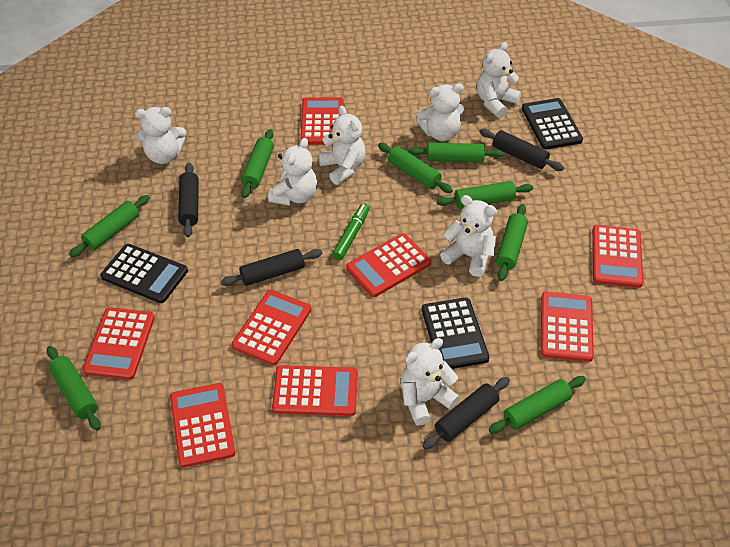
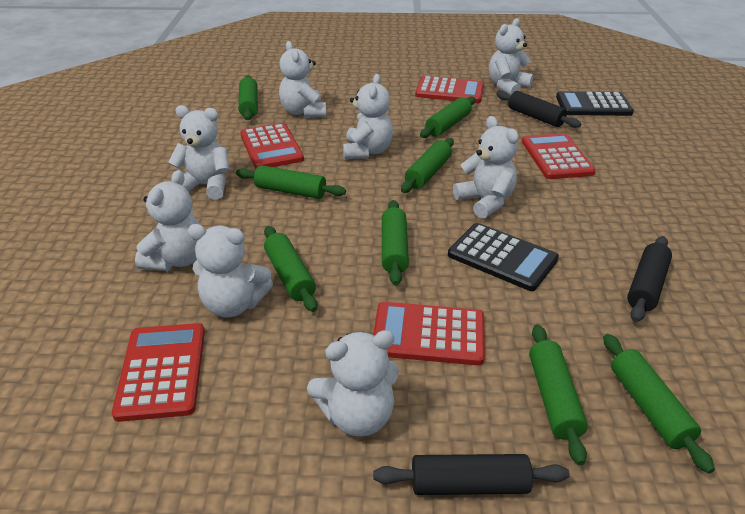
black calculator: [100,244,188,303] [422,298,489,369] [522,98,583,150] = 3 -> [448,223,559,291] [556,91,634,116] = 2
black rolling pin: [178,163,199,237] [221,249,322,286] [422,377,510,450] [479,129,564,171] = 4 -> [373,454,570,495] [496,91,581,128] [627,236,672,322] = 3
green marker: [332,203,370,260] = 1 -> none = 0
red calculator: [83,307,155,380] [170,383,235,468] [232,290,311,365] [272,365,358,416] [300,97,344,144] [346,233,431,297] [541,292,594,362] [592,225,643,288] = 8 -> [112,323,205,422] [240,123,304,169] [373,302,485,365] [415,76,484,103] [522,133,596,179] = 5
white teddy bear: [135,107,186,164] [268,138,317,206] [318,105,366,185] [401,338,460,426] [416,83,464,141] [440,195,497,277] [477,42,521,118] = 7 -> [135,170,200,271] [168,105,230,200] [188,224,273,318] [279,41,326,118] [307,330,399,437] [343,74,393,159] [453,116,518,219] [489,18,533,95] = 8

